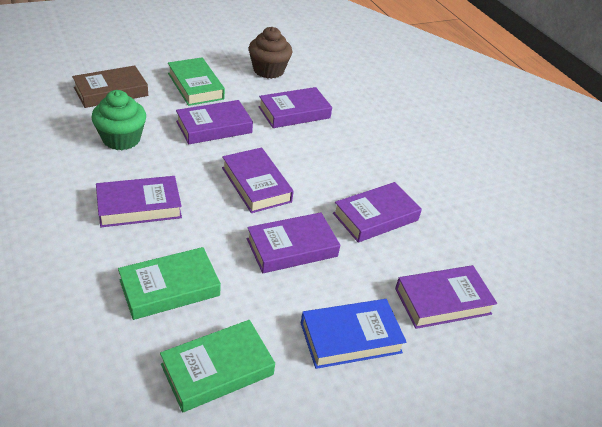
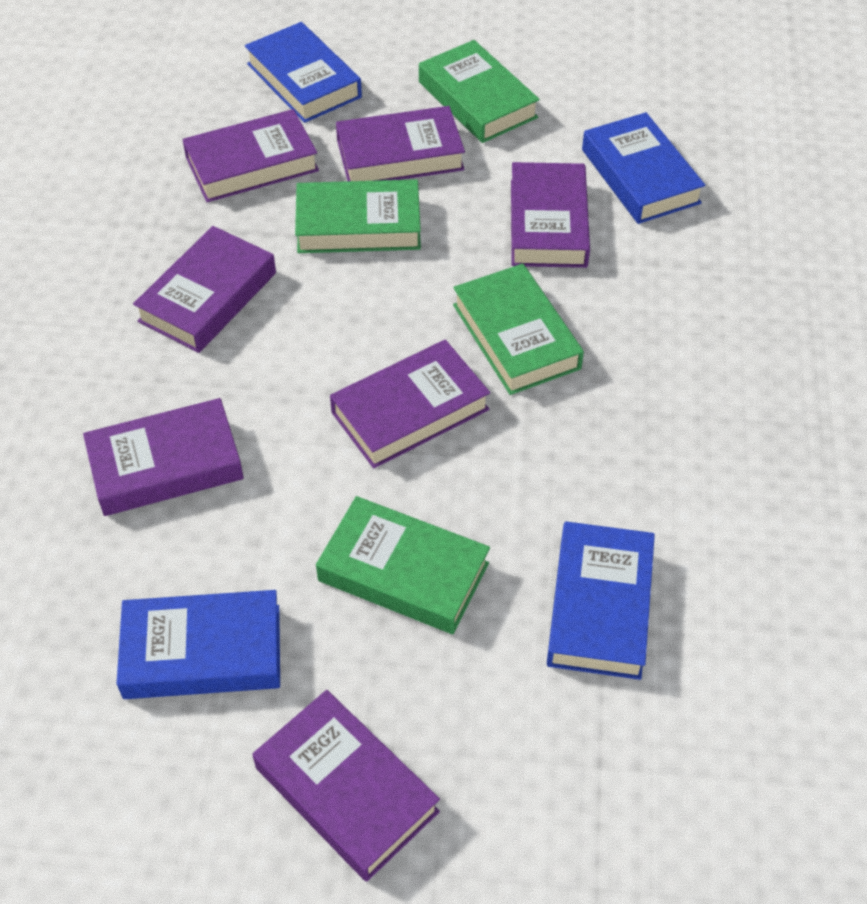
blue book: [301,299,407,369] = 1 -> [116,590,280,699] [245,22,362,123] [547,521,655,680] [582,112,705,224] = 4
brown book: [72,65,148,108] = 1 -> none = 0
brown cupcake: [249,27,292,79] = 1 -> none = 0
green book: [118,247,221,320] [160,320,275,412] [168,57,225,106] = 3 -> [295,179,421,253] [316,496,490,634] [419,40,540,143] [453,264,584,395] = 4
green cupcake: [91,90,146,150] = 1 -> none = 0

